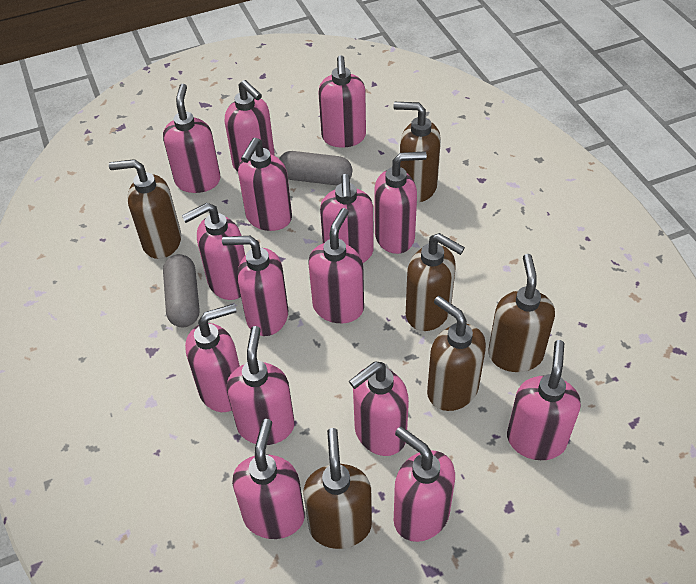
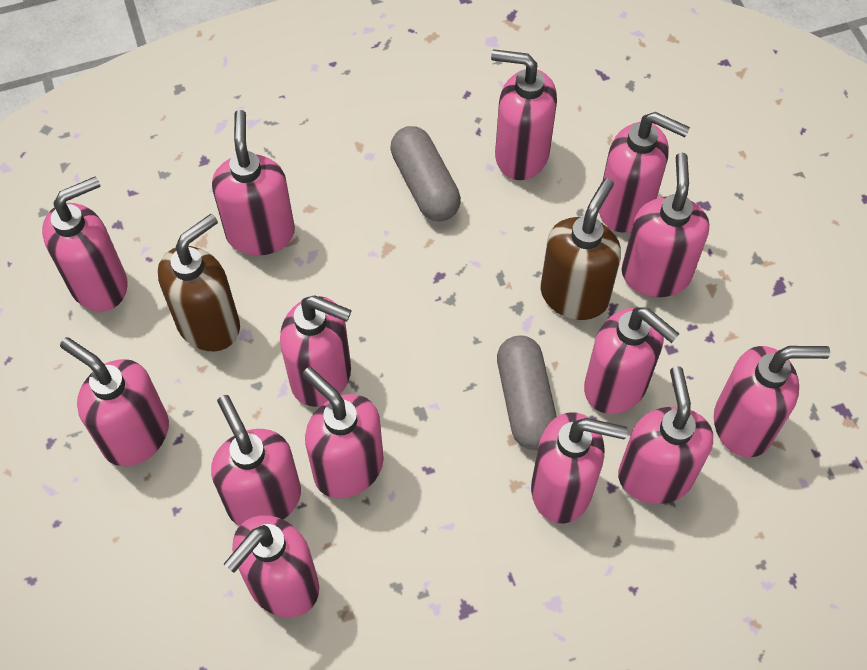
brown soap dispenser: [109,159,181,259] [303,428,372,549] [393,102,441,202] [406,233,465,331] [427,296,486,411] [488,254,555,372] = 6 -> [158,214,240,351] [541,178,621,320] = 2
pink soap dispenser: [163,84,220,193] [182,203,245,300] [185,304,240,412] [222,236,288,336] [225,80,275,172] [227,326,295,445] [232,419,305,539] [238,138,292,231] [308,208,364,323] [318,55,366,147] [320,174,374,263] [349,362,409,456] [374,151,427,254] [394,427,455,542] [507,340,581,460] = 15 -> [42,176,128,311] [60,337,169,466] [211,395,301,526] [212,110,295,255] [224,515,319,617] [280,295,352,407] [302,367,384,498] [491,49,557,180] [531,412,628,523] [584,307,679,414] [599,112,690,232] [618,366,713,504] [622,153,709,297] [714,346,830,457] = 14

